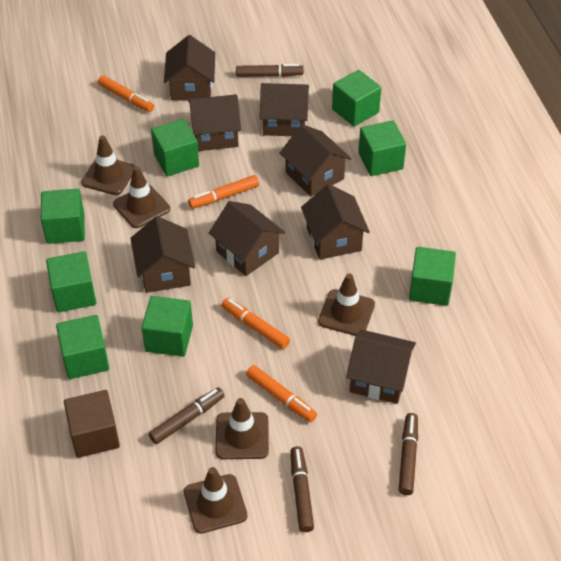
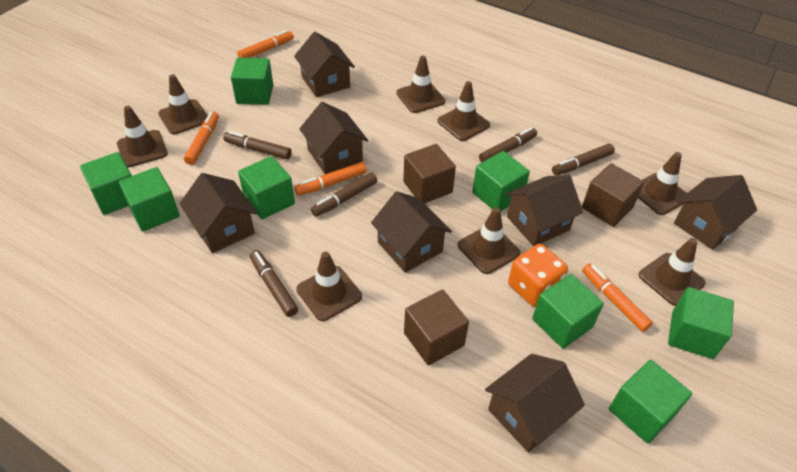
brown cube: [64,390,120,458] = 1 -> [403,144,456,203] [404,290,469,365] [582,163,644,227] = 3
brown house: [130,216,195,293] [164,35,215,101] [188,94,241,151] [209,201,285,276] [260,83,309,136] [280,124,351,197] [301,184,370,260] [346,330,416,404] = 8 -> [179,173,257,253] [294,32,355,97] [299,102,368,174] [371,191,452,273] [485,354,585,453] [505,175,583,246] [674,175,757,250] = 7
brown marker: [149,387,225,444] [236,64,304,77] [291,446,314,532] [399,413,418,495] = 4 -> [223,131,292,159] [250,250,298,317] [311,173,377,217] [479,127,537,163] [552,144,615,175] = 5
brown traffic cone: [81,135,135,195] [113,166,170,228] [184,467,247,534] [216,398,269,459] [318,273,375,336] = 5 -> [117,106,168,167] [158,74,208,134] [296,251,362,321] [396,56,445,113] [437,81,490,141] [458,207,521,274] [638,152,687,215] [639,238,706,306] = 8
orange dice: none = 0 -> [508,244,568,307] = 1

